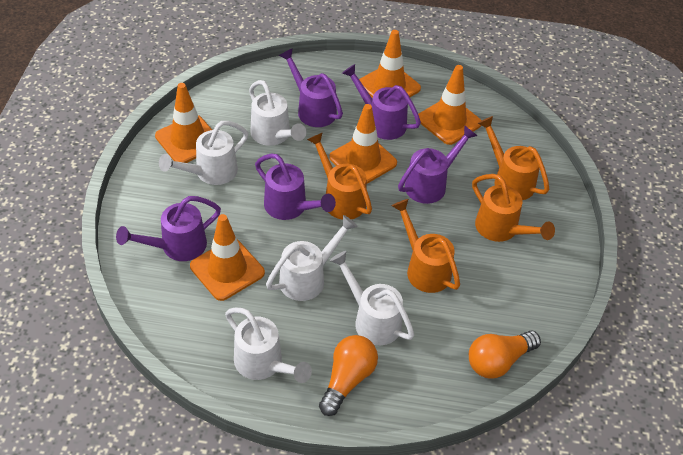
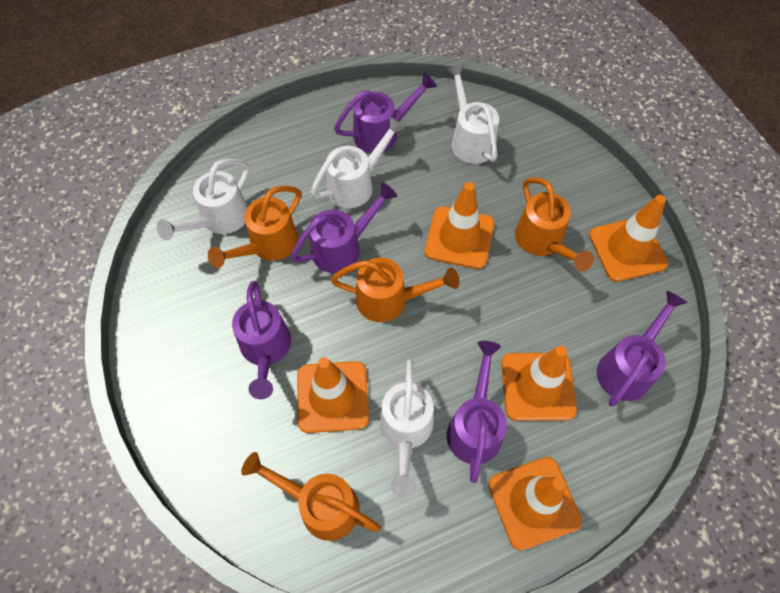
orange light bulb: [319,335,378,416] [469,331,541,379] = 2 -> none = 0
white watering can: [159,121,248,185] [225,308,312,383] [249,80,306,146] [266,215,358,301] [330,251,414,345] = 5 -> [157,159,250,240] [311,117,405,208] [379,359,434,497] [446,64,499,164] = 4

